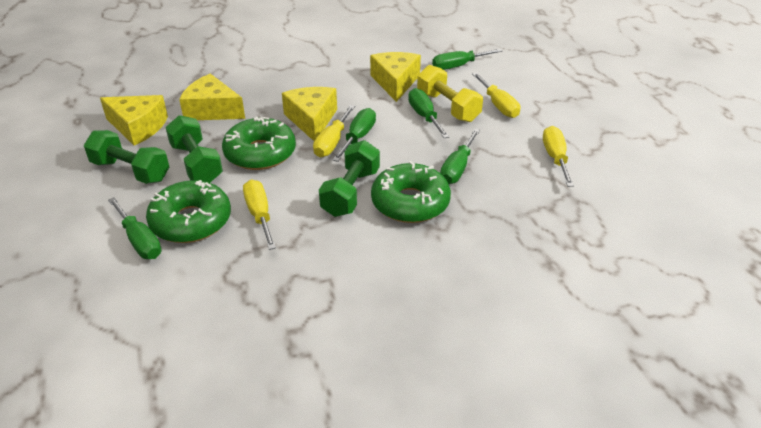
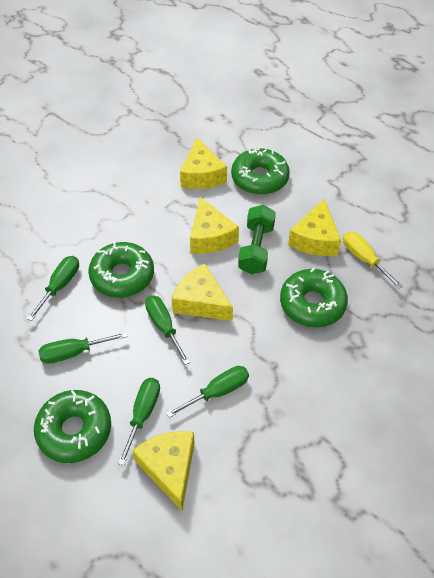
green donut: [146,180,231,243] [222,117,296,170] [371,161,451,223] = 3 -> [34,390,111,463] [88,241,154,298] [231,148,290,195] [280,268,348,328] = 4
green dumbbell: [84,130,169,184] [165,115,223,183] [319,140,380,217] = 3 -> [238,205,276,274] = 1
yellow cheese: [100,95,168,146] [179,74,245,120] [282,87,337,141] [370,52,421,102] = 4 -> [132,431,195,511] [172,264,233,321] [180,138,227,189] [190,197,239,254] [288,199,341,256] = 5
yellow dumbbell: [417,65,483,122] = 1 -> none = 0
yellow screwdriver: [243,180,276,250] [313,105,355,157] [472,73,520,118] [543,126,574,187] = 4 -> [343,232,403,289] = 1

